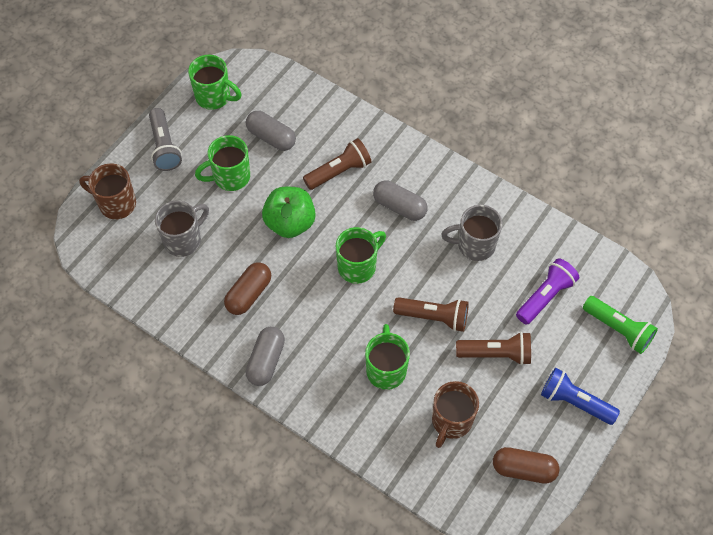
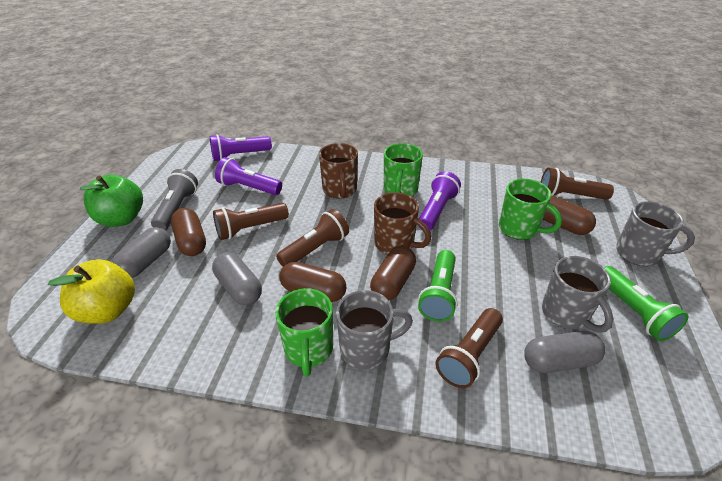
blue flashlight: [541,368,620,425] = 1 -> none = 0
brown capsule: [224,262,271,315] [493,447,559,484] = 2 -> [171,208,206,256] [279,262,346,302] [370,246,416,300] [543,195,596,235] = 4
brown flashlight: [303,138,371,190] [393,297,469,332] [456,332,531,365] = 3 -> [213,203,289,240] [276,209,349,267] [436,308,503,388] [541,168,614,200] = 4
green flashlight: [583,296,658,354] = 1 -> [418,250,458,322] [604,266,689,341] = 2
green mug: [188,55,242,110] [195,135,250,191] [336,227,386,284] [365,324,410,390] = 4 -> [275,288,333,377] [384,143,423,196] [499,179,562,240] = 3
grey mug: [155,201,209,257] [441,205,502,261] = 2 -> [336,290,413,369] [542,256,613,332] [616,201,695,266] = 3
purple flashlight: [516,258,579,325] = 1 -> [210,134,272,161] [215,157,282,195] [419,171,461,230] = 3
yellow apple: none = 0 -> [48,259,135,323] = 1

